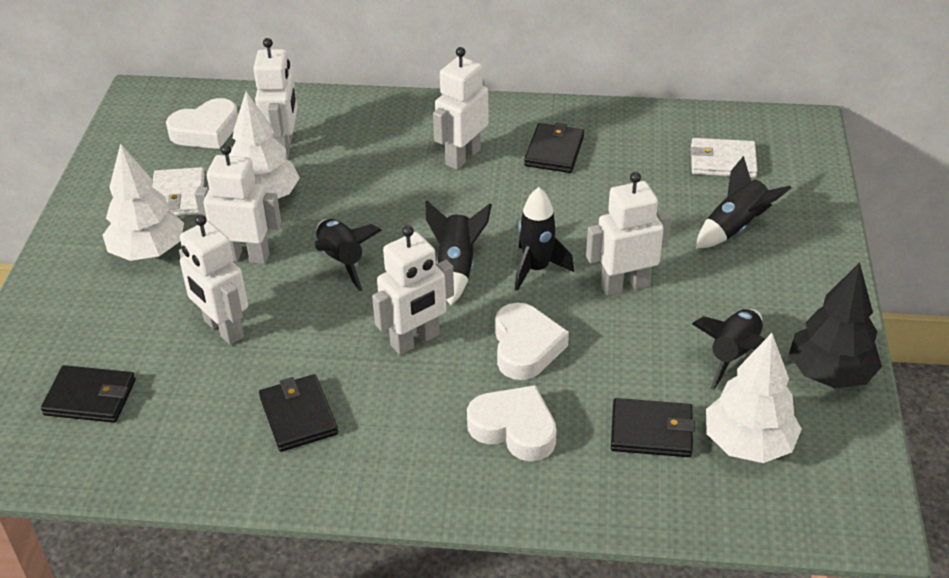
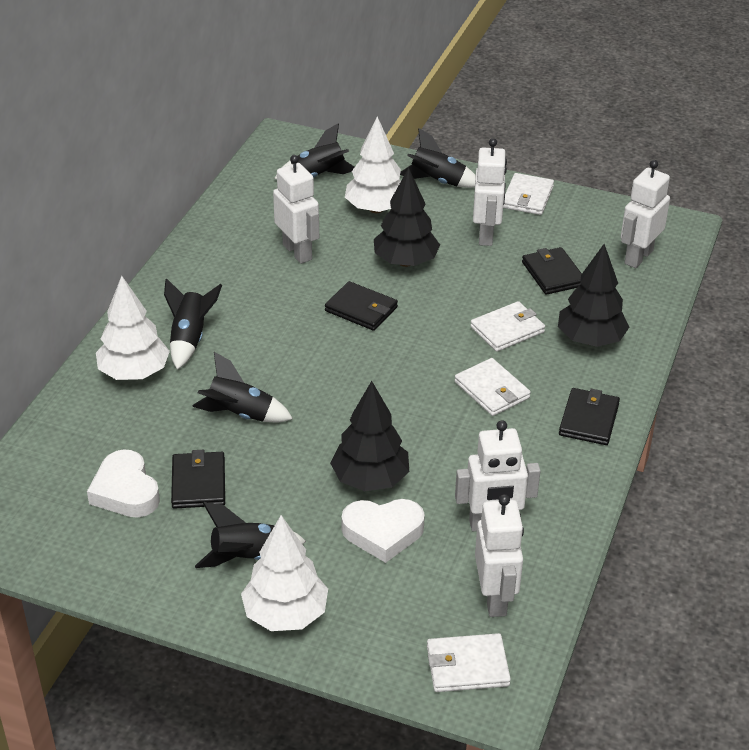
black tree: [789,262,882,389] = 1 -> [330,381,409,491] [374,168,440,267] [558,244,629,347] = 3
white heart: [166,98,238,149] [467,385,557,461] [495,303,569,380] = 3 -> [87,449,160,518] [341,499,425,563] = 2
white robot: [179,214,248,345] [194,144,281,264] [253,38,298,159] [372,225,454,355] [433,47,489,170] [586,172,671,296] = 6 -> [273,155,319,264] [455,420,541,531] [473,138,507,246] [475,494,524,617] [621,160,670,268] = 5
white wallet: [152,167,205,216] [691,138,758,178] = 2 -> [427,633,511,692] [455,358,531,416] [470,301,545,352] [503,173,554,215] = 4

